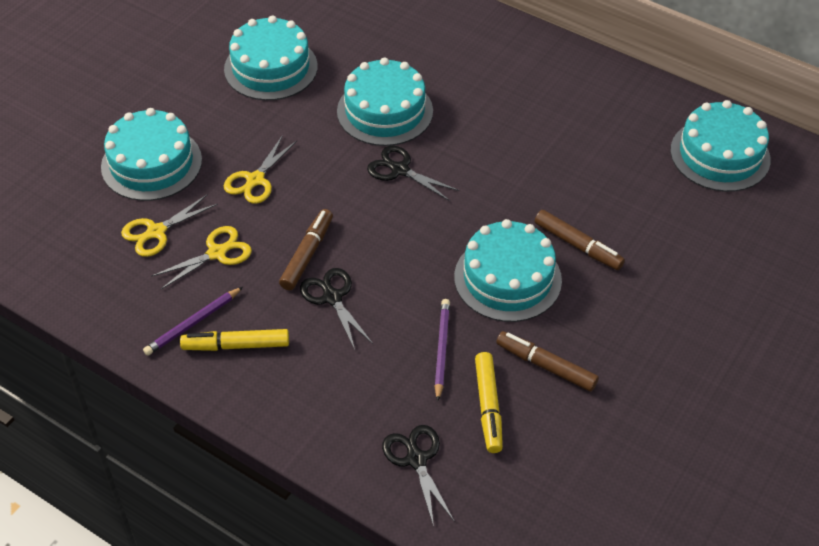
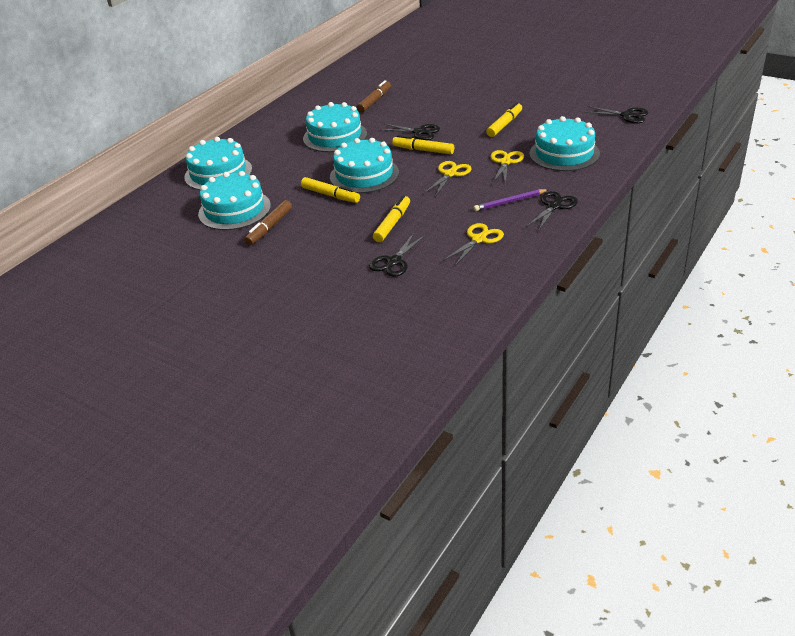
black scissors: [300,268,373,350] [367,146,459,201] [382,425,454,527] = 3 -> [369,233,426,276] [379,123,440,140] [526,191,578,231] [584,106,649,124] = 4
brown marker: [279,209,333,290] [496,331,599,392] [535,210,625,270] = 3 -> [245,200,292,245] [357,80,391,113] = 2
purple pencil: [143,287,243,356] [434,299,450,401] = 2 -> [474,189,549,211] = 1
yellow marker: [180,329,289,351] [475,352,503,453] = 2 -> [301,177,360,203] [373,195,410,242] [392,135,454,154] [486,102,522,137] = 4

